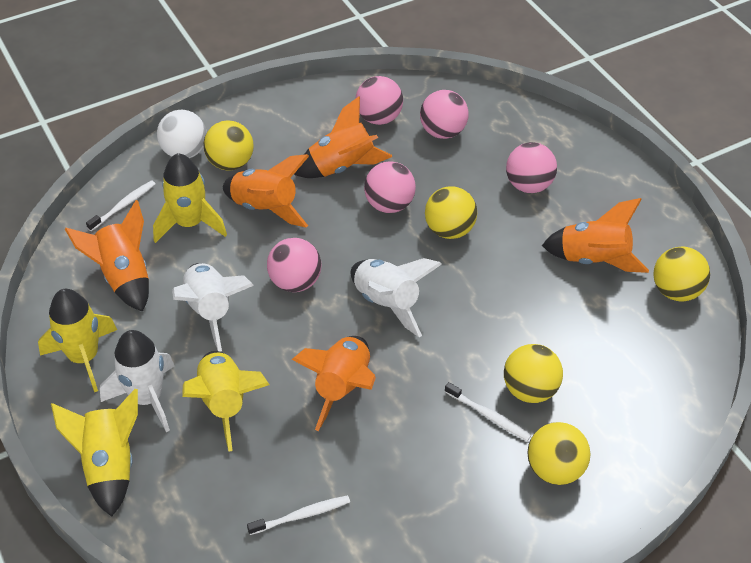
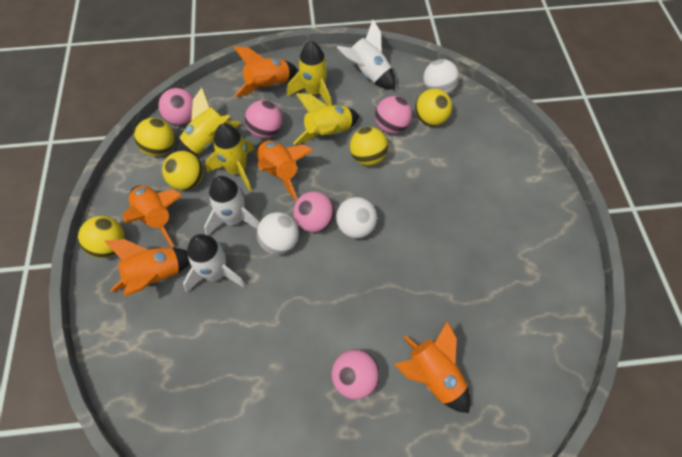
white ball: [157,110,207,158] = 1 -> [257,212,299,254] [336,197,377,238] [423,59,459,94] = 3
white toothbrush: [86,180,155,231] [247,495,350,535] [445,382,531,441] = 3 -> none = 0

